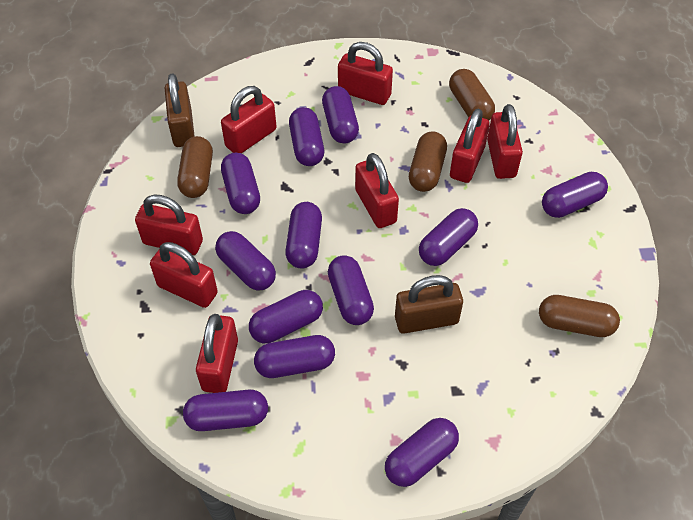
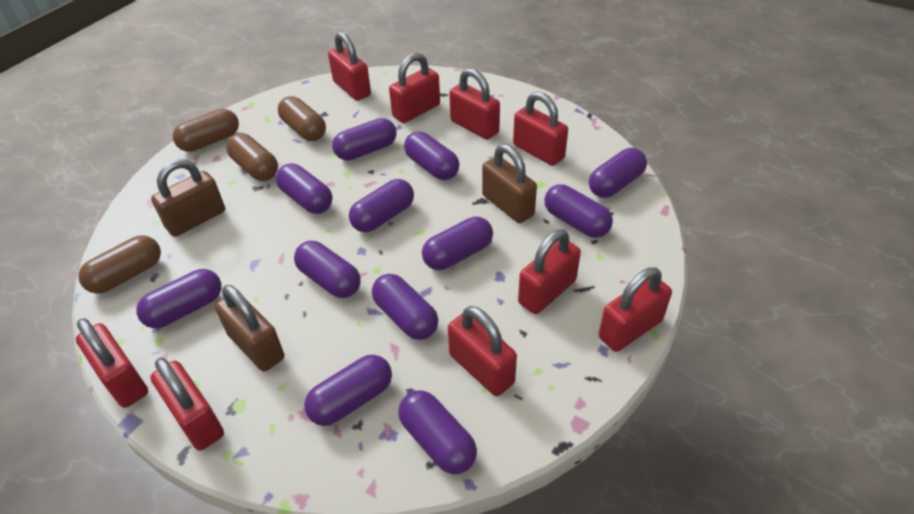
brown padlock: [165,73,195,147] [395,275,463,334] = 2 -> [151,159,225,237] [215,285,284,372] [482,144,537,223] = 3
red padlock: [135,194,203,255] [150,242,218,308] [196,314,238,393] [221,86,277,153] [338,42,393,105] [355,153,399,228] [450,109,490,183] [487,104,523,179] = 8 -> [76,318,148,408] [150,358,224,451] [328,32,371,101] [389,53,440,123] [448,306,517,396] [449,68,500,140] [513,92,568,166] [518,229,581,314] [599,267,672,352] = 9

